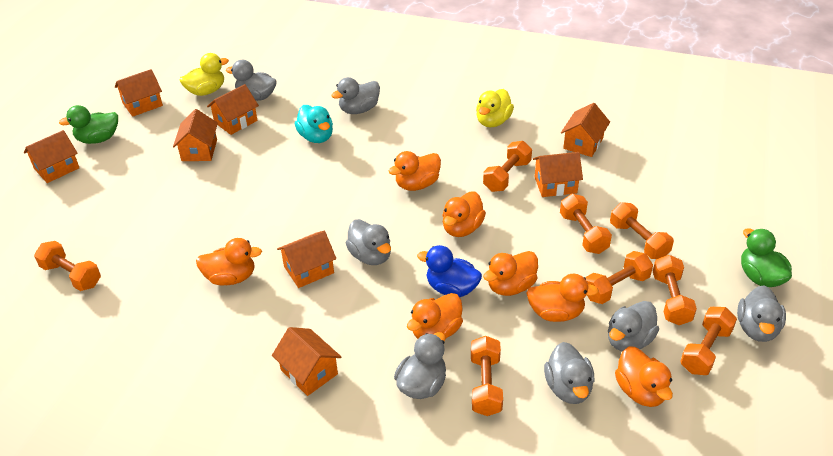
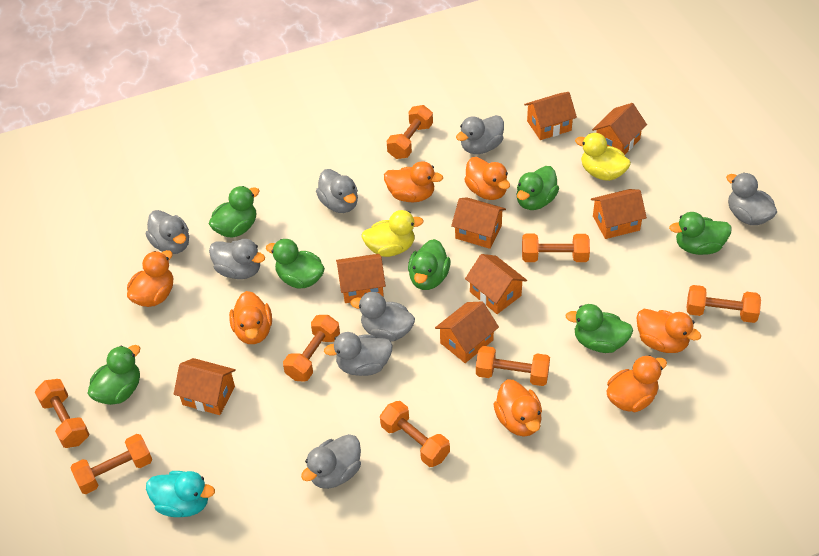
blue duck: [417,245,482,297] = 1 -> none = 0
green duck: [59,105,118,144] [741,228,792,287] = 2 -> [87,345,140,405] [209,186,259,238] [266,239,325,288] [408,239,451,290] [517,166,559,210] [565,304,633,353] [669,212,732,255] = 7
grey duck: [226,60,277,101] [331,77,380,114] [346,219,391,265] [394,332,446,399] [544,342,594,404] [608,301,659,351] [737,285,786,342] = 7 -> [146,210,189,254] [209,239,265,279] [301,434,361,489] [316,169,358,213] [324,332,393,376] [351,292,415,342] [456,115,504,154] [726,173,777,225] = 8

